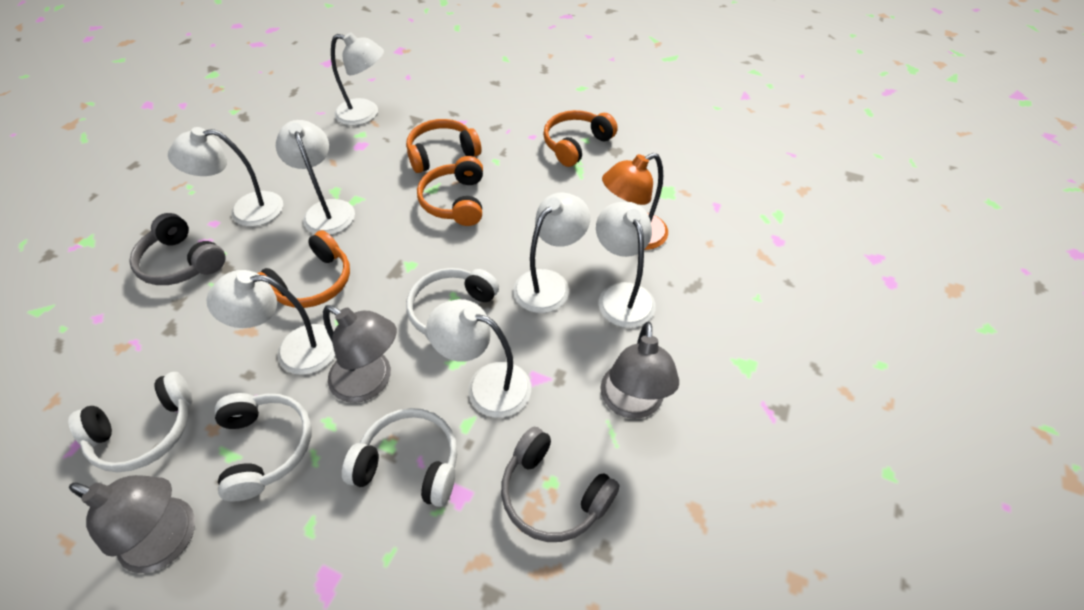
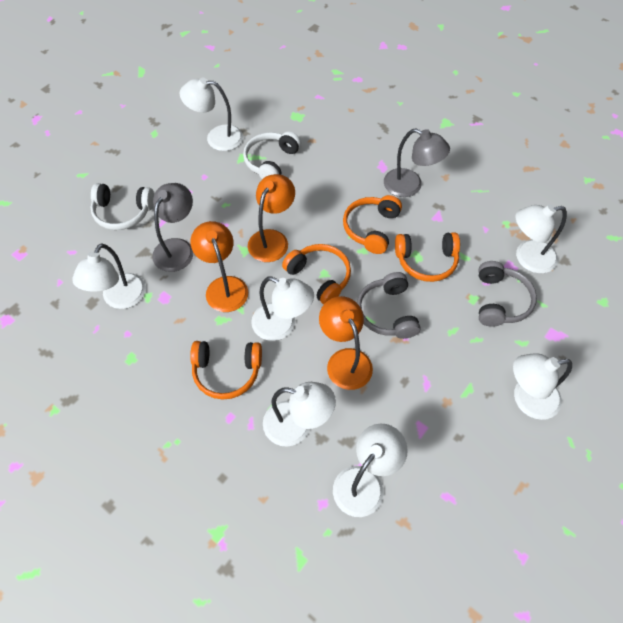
grey lamp: [69,475,195,573] [323,305,397,403] [600,322,679,419] = 3 -> [152,183,193,272] [384,128,450,197] = 2
orange lamp: [602,153,668,250] = 1 -> [191,221,248,312] [248,174,295,262] [319,296,373,390] = 3
white headphones: [68,372,192,472] [215,393,311,502] [342,408,457,507] [406,268,499,340] = 4 -> [90,183,154,230] [243,131,301,179] = 2

